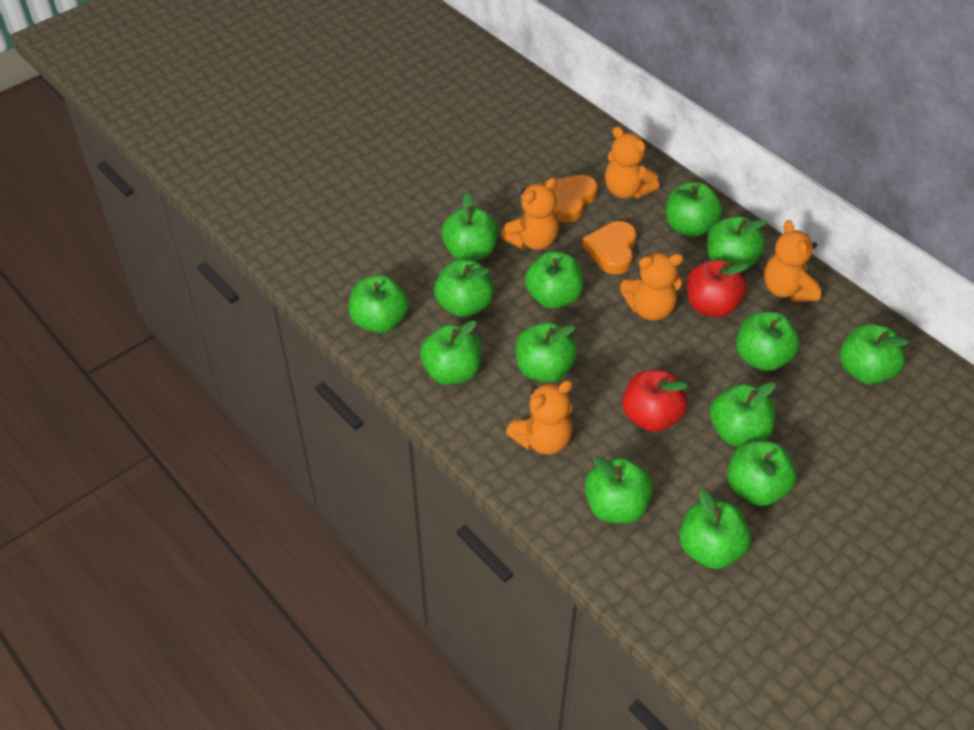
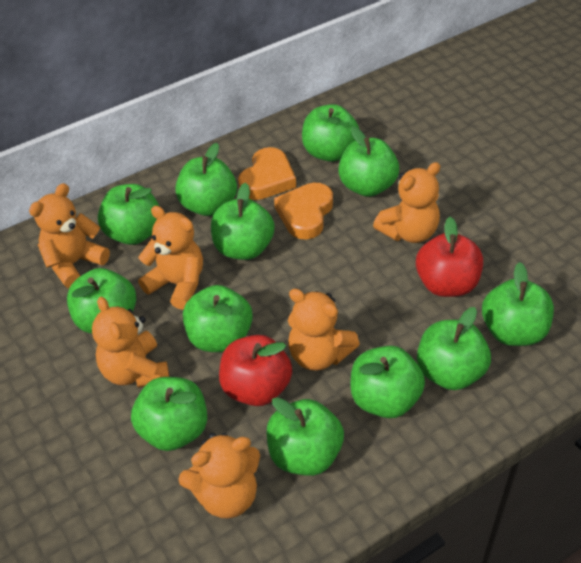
green apple: [349,275,409,333] [420,320,482,385] [434,260,494,317] [441,193,498,261] [515,322,577,382] [525,251,584,309] [585,457,653,524] [666,182,722,237] [679,489,751,569] [707,216,767,272] [710,382,776,446] [727,441,796,506] [736,312,799,371] [840,324,909,384] = 14 -> [67,268,136,334] [98,184,159,245] [131,377,207,451] [175,143,237,216] [183,285,253,352] [211,183,275,260] [267,397,344,476] [302,104,359,162] [338,126,399,197] [351,346,425,418] [417,307,491,390] [482,262,554,346] = 12
orange teddy bear: [500,177,559,250] [506,380,573,455] [605,127,659,199] [620,253,683,321] [764,220,821,302] = 5 -> [29,183,110,288] [92,297,169,388] [138,206,203,310] [178,433,260,519] [288,289,360,371] [373,162,441,243] = 6

